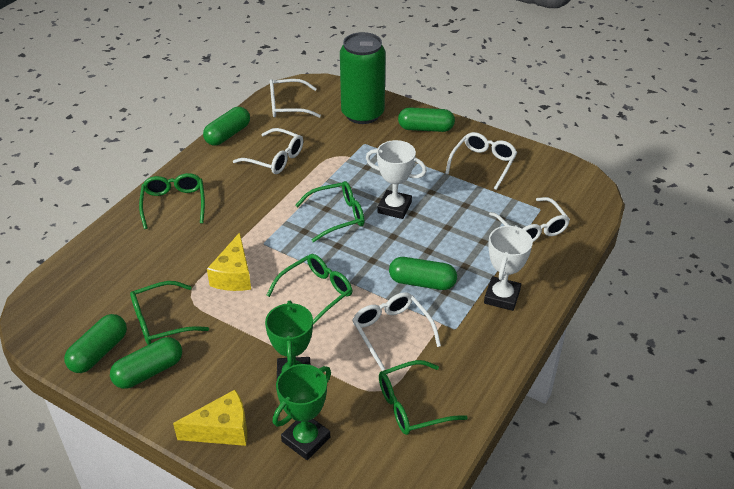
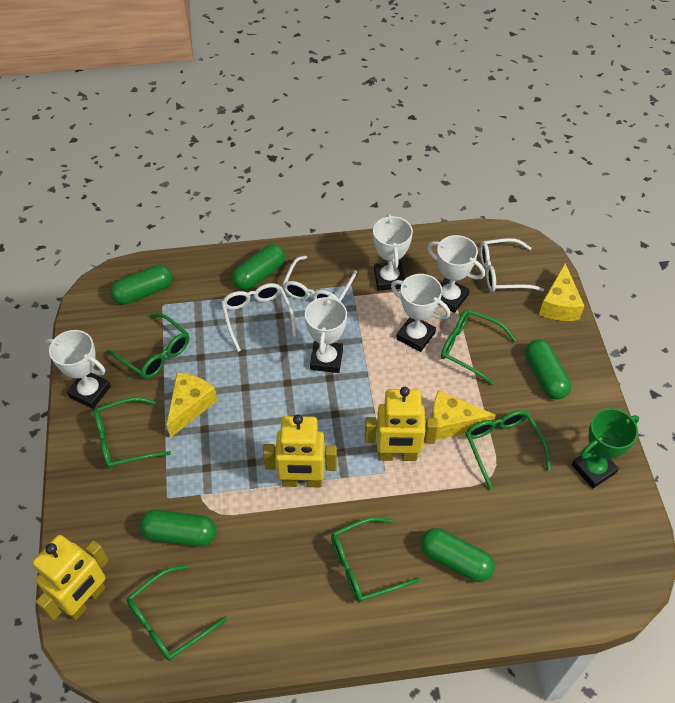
green can: [340,32,386,124] = 1 -> none = 0
green glasses: [130,281,209,345] [139,173,205,229] [267,254,352,325] [295,181,364,242] [379,360,468,435] = 5 -> [94,397,171,469] [107,313,189,379] [127,565,228,661] [331,517,420,602] [441,309,516,385] [466,410,551,490] = 6
green trophy: [265,301,313,379] [273,364,331,460] = 2 -> [572,408,639,488] = 1
white glasses: [233,128,303,174] [270,79,321,118] [352,292,441,371] [445,132,517,190] [489,197,570,242] = 5 -> [221,283,296,352] [282,256,357,302] [480,238,544,292] = 3
white trophy: [366,140,427,219] [484,225,533,311] = 2 -> [46,330,111,409] [305,294,347,373] [373,214,413,291] [391,274,450,352] [427,235,485,313] = 5
yellow cheese: [173,390,247,446] [207,232,251,291] = 2 -> [167,372,217,438] [431,390,496,440] [539,263,584,321] = 3
yellow robot: none = 0 -> [32,535,109,621] [263,414,337,487] [365,387,438,461] = 3

